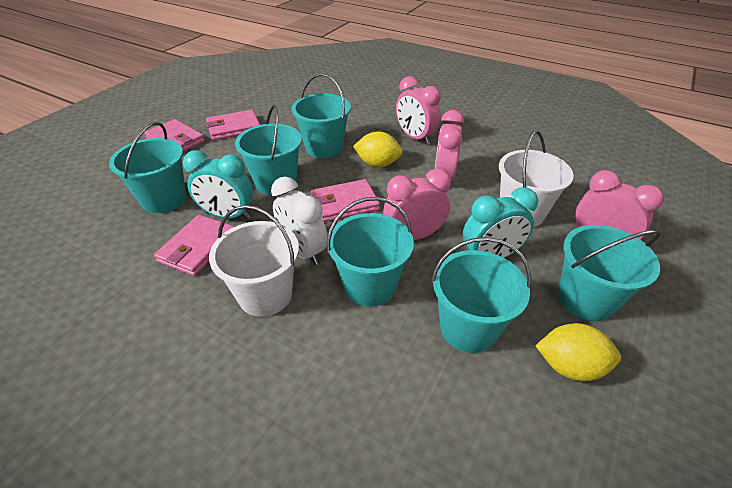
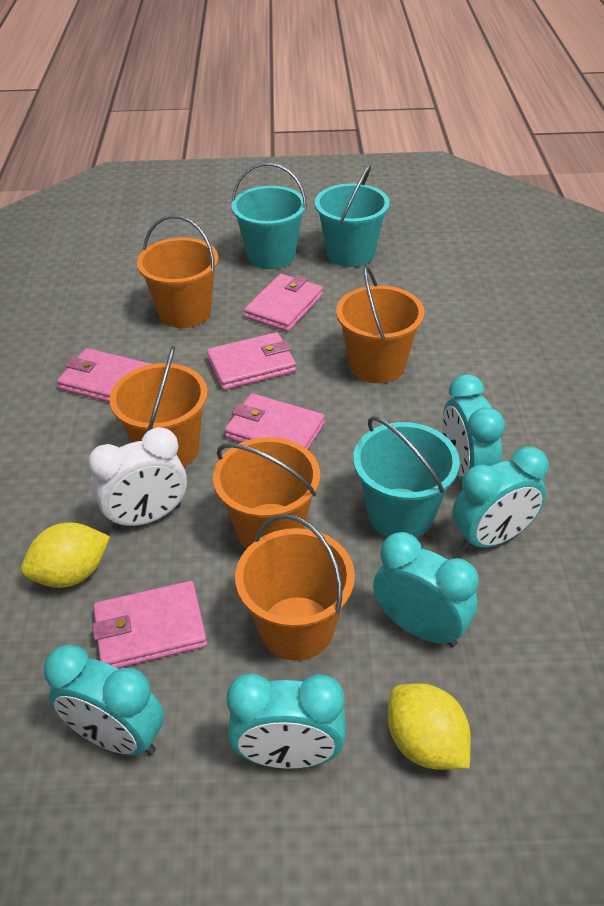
orange bucket: none = 0 -> [109,346,208,467] [137,215,218,328] [213,437,320,549] [235,514,355,661] [336,266,424,383] = 5
pink clock: [383,168,451,240] [396,76,441,145] [435,110,464,181] [575,170,664,240] = 4 -> none = 0
pink wallet: [144,119,205,152] [154,215,235,276] [206,109,260,140] [311,179,380,222] = 4 -> [57,348,152,402] [92,581,207,668] [207,332,296,390] [225,393,325,449] [244,274,323,332] = 5
turquoise bucket: [109,122,186,213] [235,105,302,195] [292,74,351,158] [327,197,414,307] [431,237,532,353] [558,225,661,321] = 6 -> [232,163,307,269] [315,165,390,267] [353,416,460,538] = 3
turquoise clock: [183,150,253,219] [463,187,538,258] = 2 -> [44,644,164,756] [227,673,346,769] [373,532,479,647] [442,374,505,481] [452,446,549,551] = 5
white bucket: [209,205,299,317] [499,131,574,227] = 2 -> none = 0

